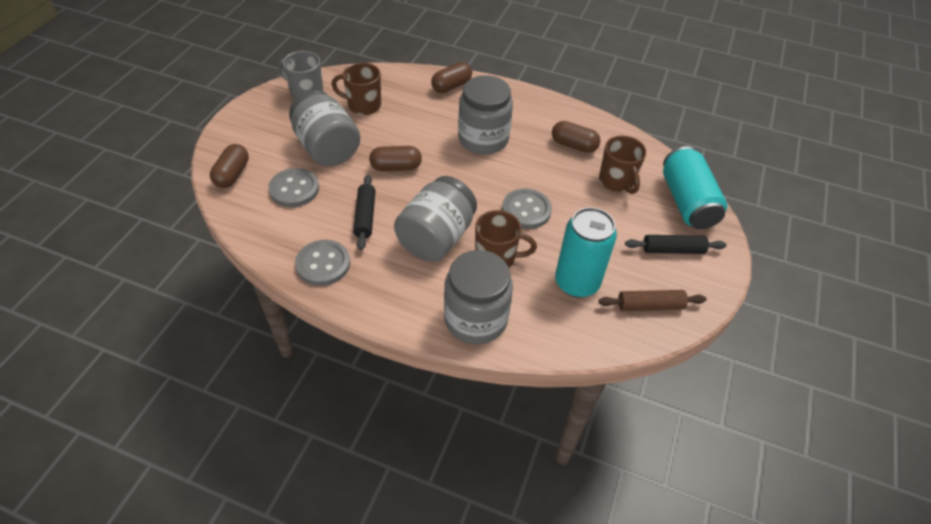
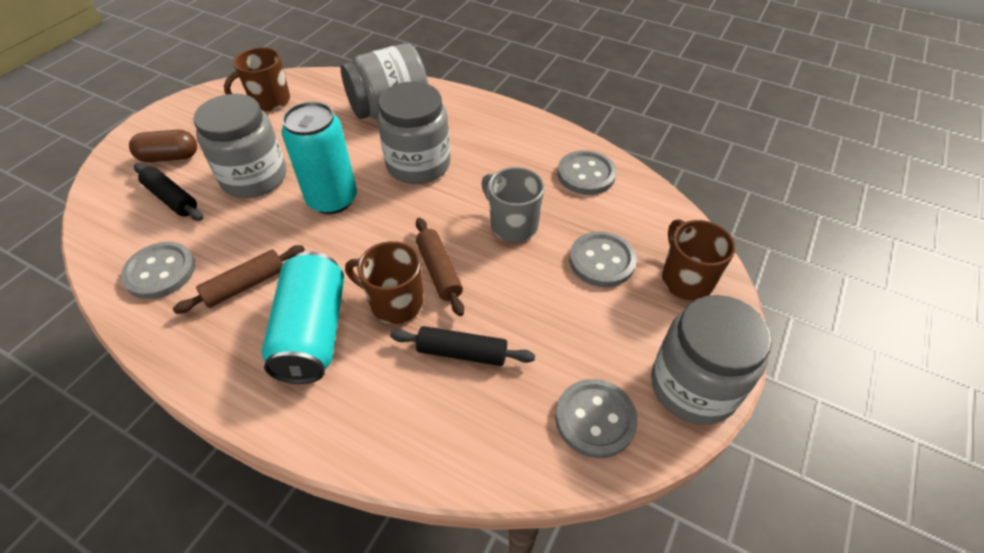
brown capsule: [210,144,249,188] [369,146,422,171] [431,62,472,93] [552,121,600,153] = 4 -> [129,129,197,162] = 1
brown rolling pin: [599,290,707,311] = 1 -> [173,245,305,314] [416,218,464,316] = 2
grey button: [268,168,319,207] [295,240,350,286] [502,188,552,229] = 3 -> [121,242,195,299] [555,379,638,458] [558,150,617,195] [569,231,637,287] = 4

